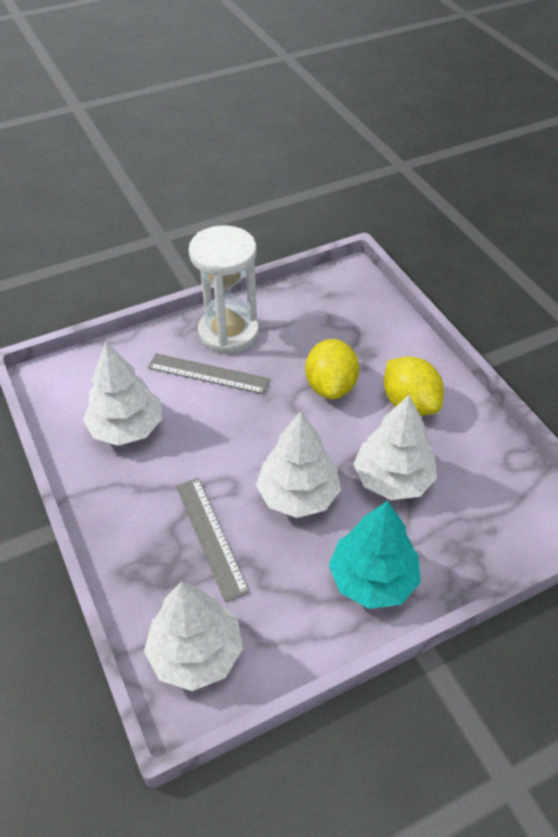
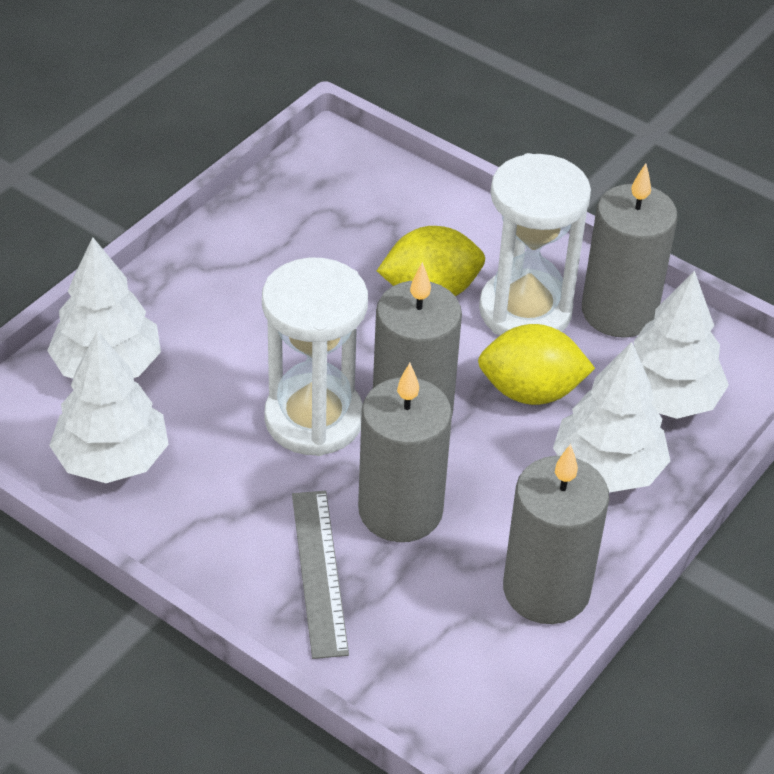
grey candle: none = 0 -> [358,363,452,542] [373,262,462,415] [503,444,609,624] [582,163,678,338] = 4
grey ruler: [148,353,270,394] [176,478,250,602] = 2 -> [292,491,349,659] = 1
turquoise tree: [329,501,421,609] = 1 -> none = 0
white hourglass: [189,225,259,354] = 1 -> [262,257,368,456] [479,153,591,336] = 2

